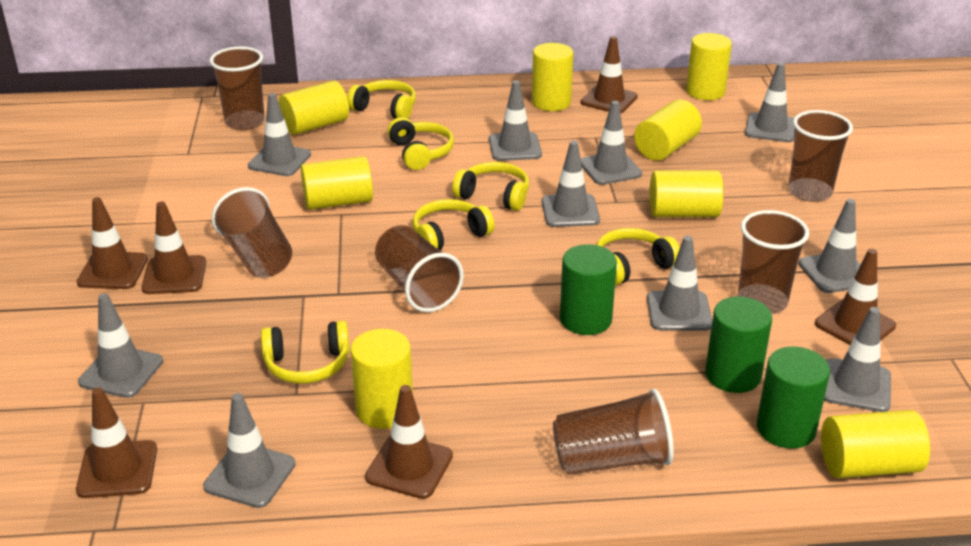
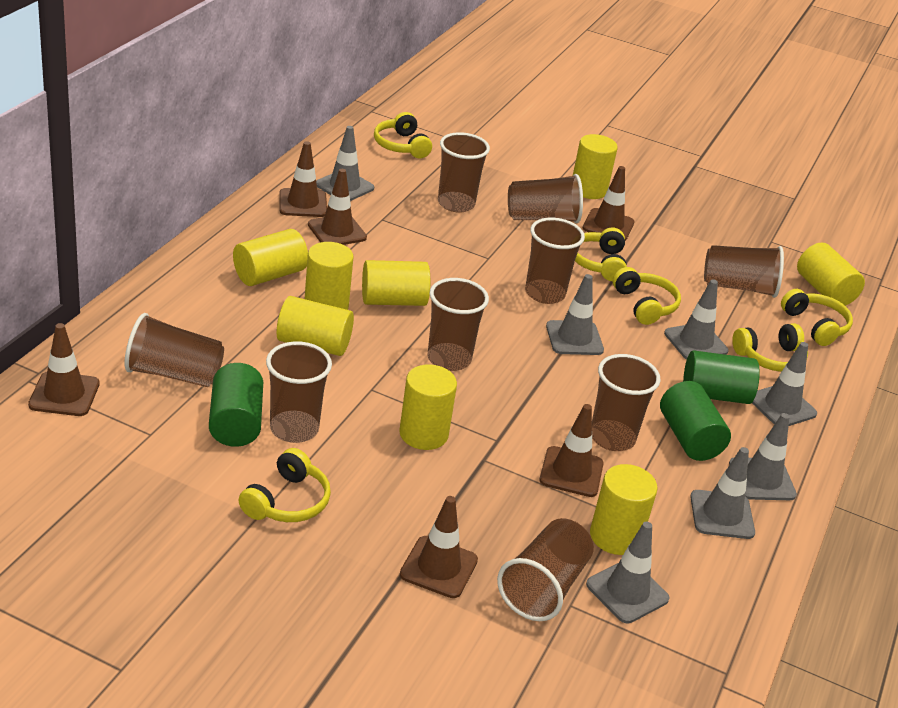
brown cup: [210,47,265,130] [211,187,292,278] [375,225,464,312] [553,389,674,475] [738,210,809,314] [788,110,853,202] = 6 -> [124,313,224,387] [266,342,332,443] [427,278,489,371] [438,132,490,212] [497,518,594,621] [508,174,583,223] [525,218,585,304] [592,354,660,451] [704,245,784,298] = 9
grey traffic cone: [78,293,163,398] [203,393,296,508] [248,93,311,176] [489,81,542,161] [542,141,600,227] [581,101,642,185] [647,236,712,331] [745,63,795,142] [799,199,861,293] [824,307,891,412] = 10 -> [316,126,374,201] [546,274,604,355] [586,522,669,623] [664,279,729,359] [690,447,755,539] [729,413,797,500] [752,342,817,426] = 7

